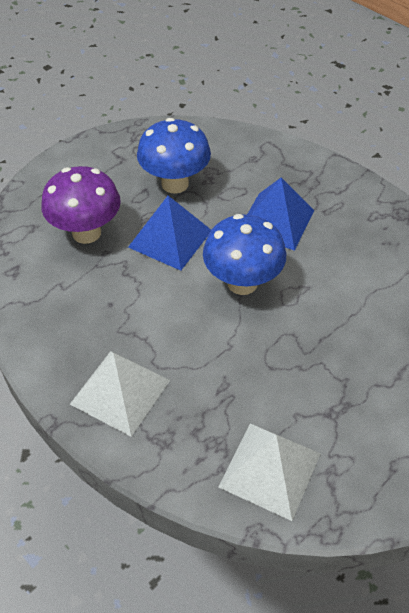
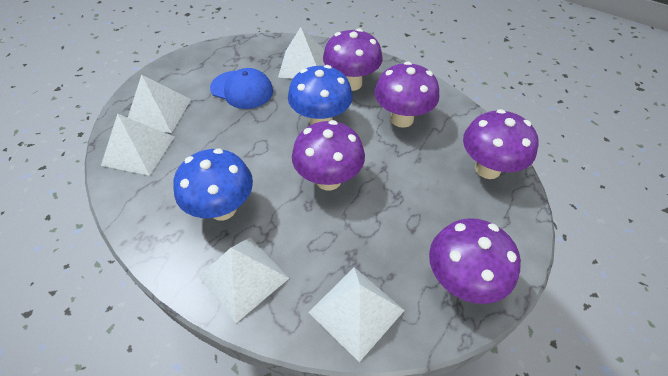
blue cap: none = 0 -> [210,68,273,109] = 1
blue pyramid: [128,196,211,271] [247,177,314,251] = 2 -> none = 0
purple mushroom: [41,166,121,244] = 1 -> [292,120,365,190] [323,28,383,91] [374,62,439,128] [429,218,521,304] [463,109,539,179] = 5
white pyramid: [70,351,170,437] [218,423,321,521] = 2 -> [101,114,174,176] [128,74,191,133] [198,237,289,323] [278,27,325,79] [308,267,405,362] = 5

